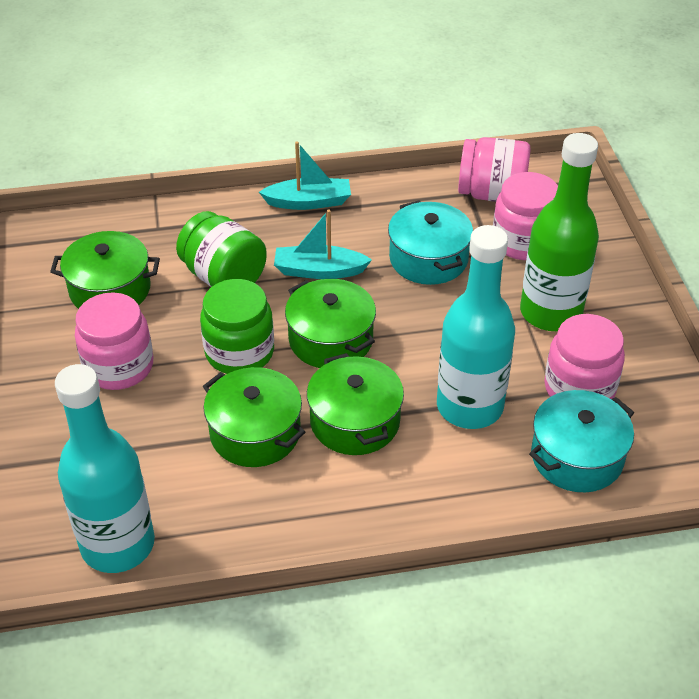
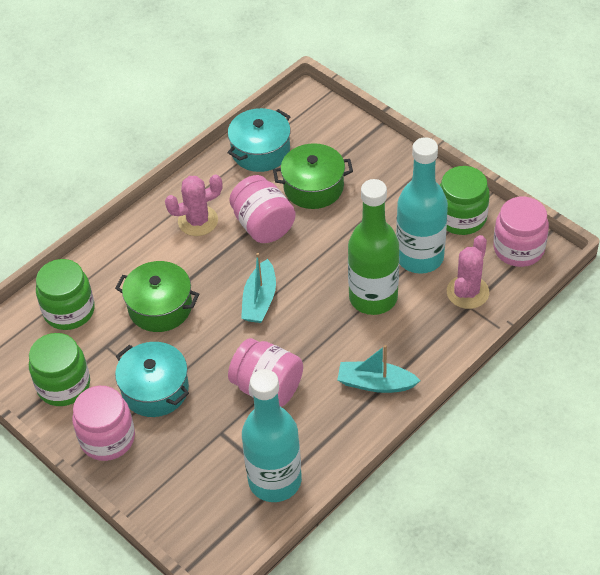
green jar: [176,211,267,287] [200,279,274,374] = 2 -> [29,333,90,406] [36,259,95,330] [440,166,490,235] = 3
green pot: [50,231,160,309] [203,367,305,467] [285,279,376,368] [307,353,404,455] = 4 -> [115,261,199,332] [273,143,353,209] = 2
pink cactus: none = 0 -> [165,174,222,236] [447,235,489,309] = 2

